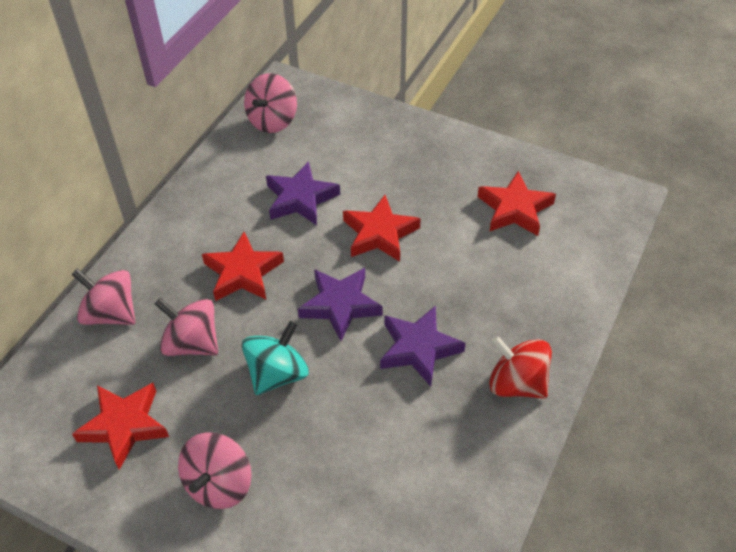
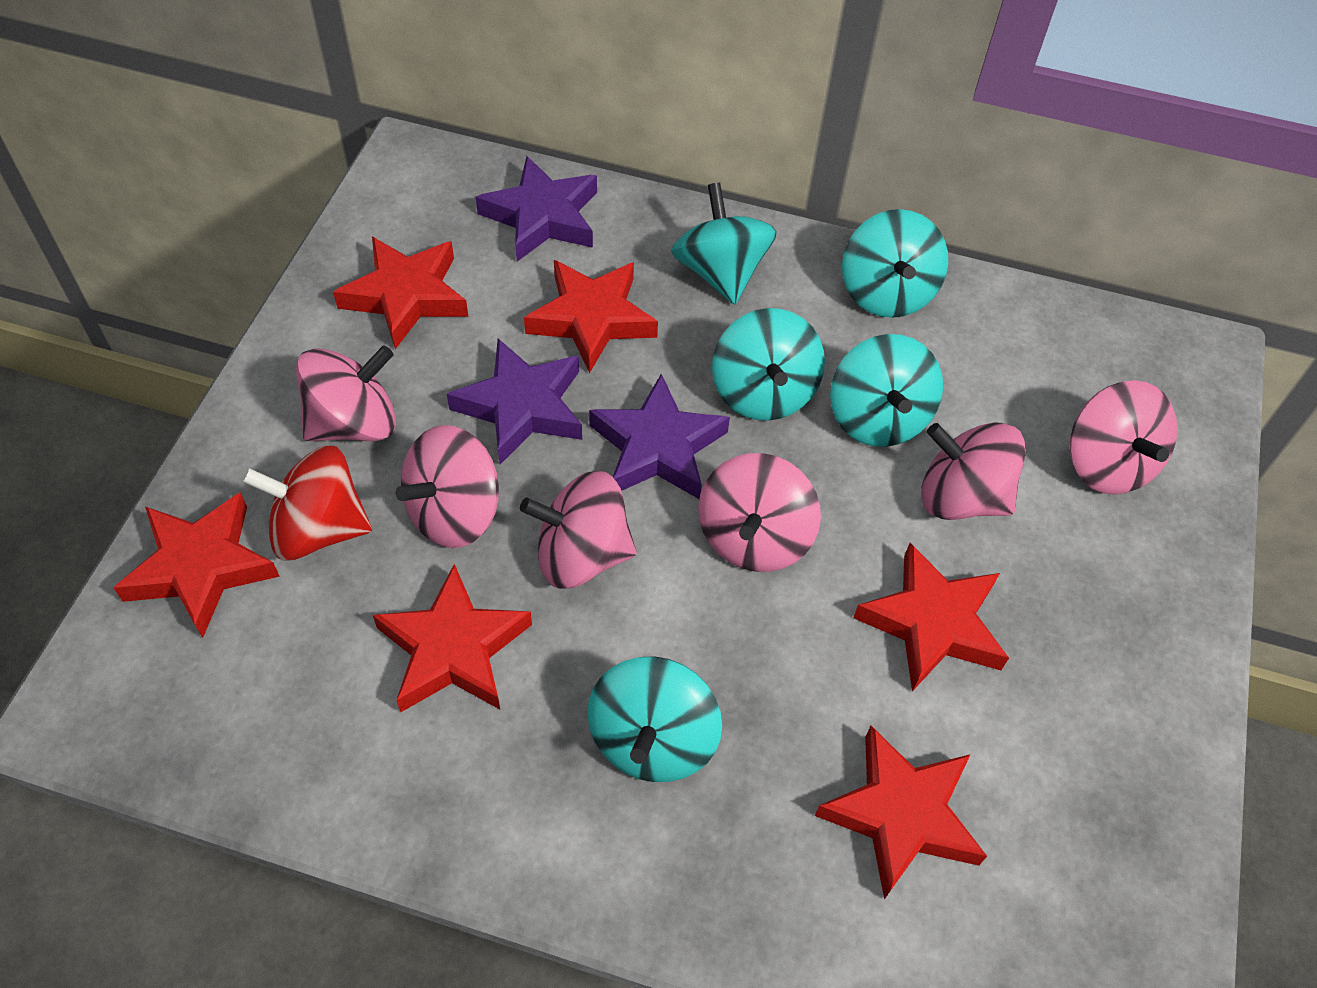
pink spinning top: [71,269,136,325] [155,298,218,356] [178,433,251,509] [244,73,297,133] = 4 -> [296,346,396,441] [396,425,499,548] [520,471,637,589] [698,453,821,572] [921,423,1026,520] [1070,380,1178,494] = 6
red star: [72,383,169,470] [202,232,284,301] [343,195,421,262] [478,171,556,236] = 4 -> [113,492,280,638] [333,237,468,349] [373,564,532,712] [524,260,658,373] [815,726,987,899] [853,543,1009,692] = 6
turquoise spinning top: [242,321,309,395] = 1 -> [587,656,722,782] [671,182,777,305] [712,308,825,421] [830,334,943,447] [842,209,948,318] = 5

